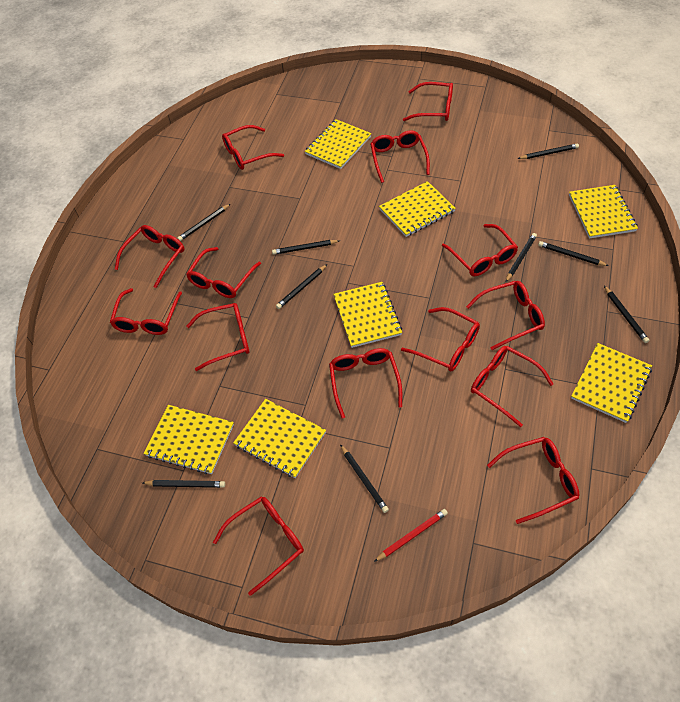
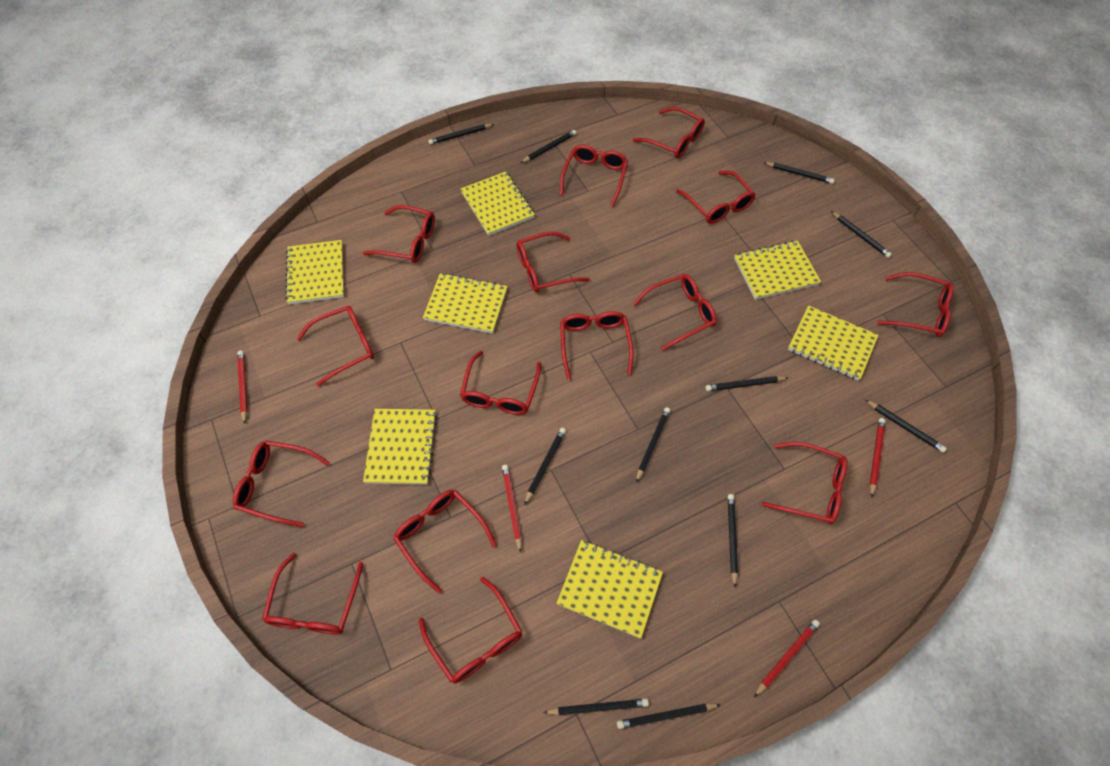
black pencil: [143,480,225,488] [177,204,230,241] [272,240,340,255] [276,264,327,309] [340,444,389,513] [506,233,537,282] [517,143,579,159] [538,241,609,266] [604,286,650,343] = 9 -> [428,124,494,145] [521,130,576,163] [524,428,566,505] [543,698,649,716] [617,703,721,729] [636,407,671,483] [705,376,789,391] [728,494,738,587] [763,162,835,184] [831,211,892,258] [866,400,947,453] = 11
red glasses: [110,288,182,335] [115,225,185,288] [186,247,261,298] [187,303,249,371] [213,496,304,596] [222,125,284,170] [329,348,402,419] [370,130,430,183] [401,307,480,372] [403,82,453,121] [442,224,518,277] [466,281,545,350] [471,346,553,427] [487,437,579,524] = 14 -> [233,440,330,527] [262,553,364,635] [297,306,374,386] [363,205,435,263] [393,490,497,594] [419,577,523,683] [460,351,541,415] [516,232,590,293] [560,145,628,207] [560,311,634,380] [633,107,705,158] [633,274,717,351] [676,171,756,224] [761,442,847,524] [877,272,954,337] = 15
red pencil: [374,509,448,562] = 1 -> [237,350,248,424] [502,465,522,553] [754,620,820,697] [870,418,886,498] = 4

